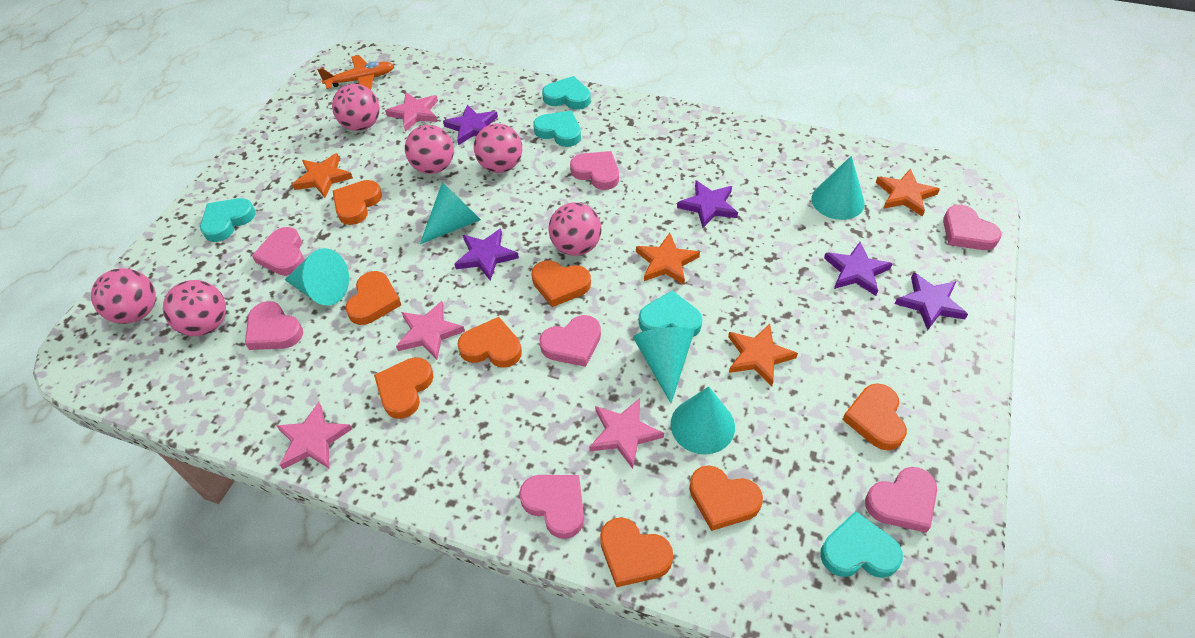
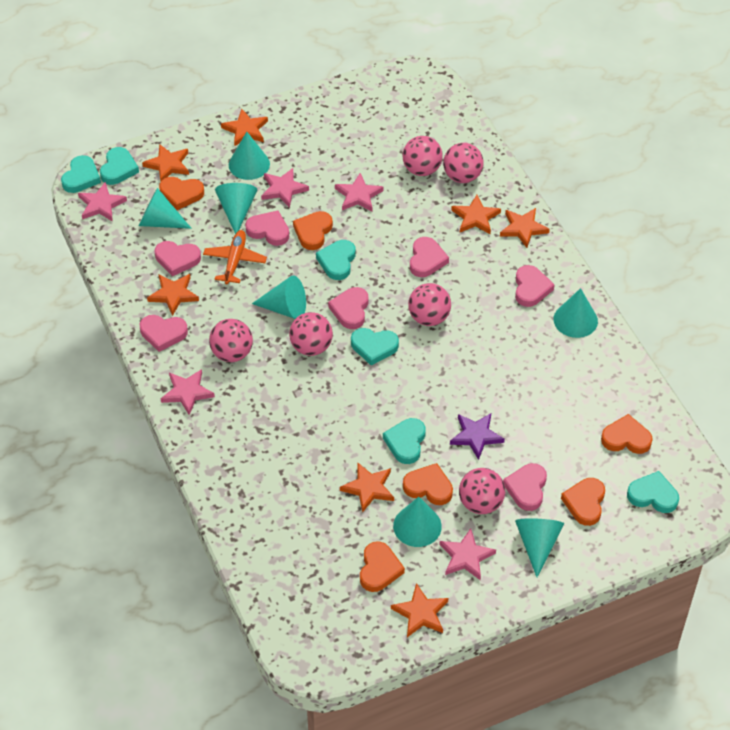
orange heart: [333,180,382,225] [345,271,401,325] [374,357,434,419] [457,317,522,368] [531,261,591,307] [600,517,673,587] [689,465,763,531] [842,383,907,450] = 8 -> [159,177,204,210] [293,211,333,250] [360,542,405,592] [403,463,453,505] [561,478,605,526] [601,414,653,454] = 6
orange star: [292,153,353,198] [636,233,700,285] [728,324,798,386] [876,168,940,217] = 4 -> [142,144,189,181] [147,274,199,316] [221,109,268,147] [340,462,394,513] [391,583,448,637] [451,195,501,234] [500,208,550,248] = 7
pink star: [276,402,352,469] [385,92,438,132] [396,301,465,360] [589,398,664,469] = 4 -> [78,182,127,222] [161,369,215,415] [261,168,309,208] [335,173,384,212] [439,528,496,581] = 5
purple star: [443,104,498,145] [454,228,519,281] [677,180,738,228] [824,242,892,296] [895,272,968,331] = 5 -> [450,413,505,460] = 1
turquoise cone: [285,248,349,306] [420,182,481,244] [633,327,694,403] [671,387,735,454] [812,156,865,220] = 5 -> [139,188,192,229] [215,183,257,234] [229,132,270,180] [252,275,306,319] [393,497,442,547] [515,518,564,577] [554,288,598,338] = 7
turquoise heart: [200,198,256,242] [533,111,581,147] [542,76,591,110] [639,290,702,337] [820,511,903,578] = 5 -> [61,155,101,193] [100,147,139,185] [316,240,355,280] [351,328,399,366] [383,418,426,464] [627,471,679,513] = 6

